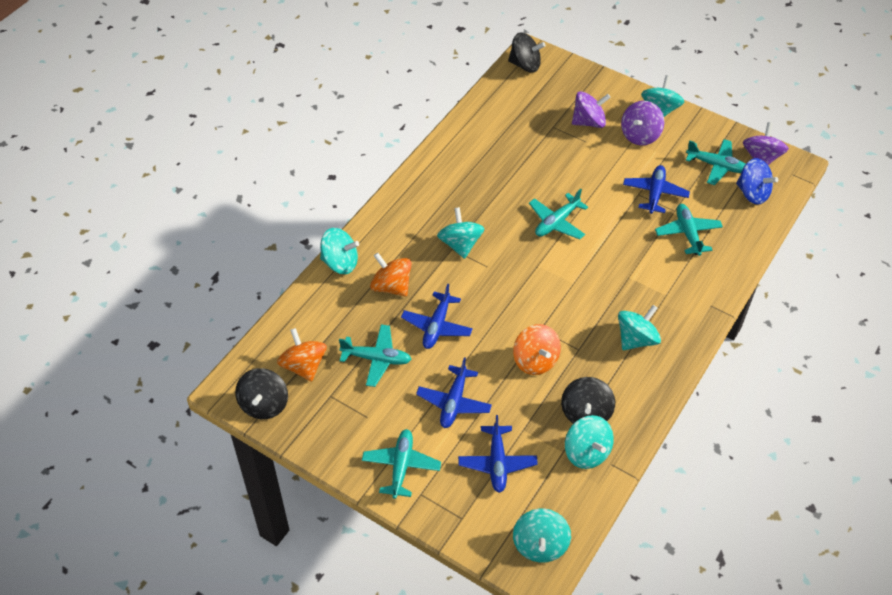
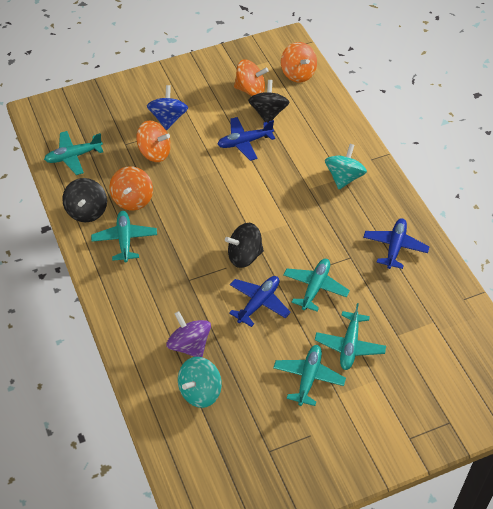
blue plane: [401,284,473,349] [416,357,492,428] [458,415,538,493] [623,165,690,214] = 4 -> [217,117,275,161] [229,276,291,327] [363,218,430,269] = 3
orange spinning top: [277,328,327,382] [370,253,412,297] [513,324,561,375] = 3 -> [109,166,153,210] [136,121,171,162] [234,59,269,96] [281,42,317,82] = 4
purple spinning top: [572,91,611,128] [621,101,664,145] [743,122,789,165] = 3 -> [167,311,211,357] = 1
turquoise spinning top: [320,228,359,274] [437,207,485,259] [513,508,571,562] [565,415,614,469] [618,305,661,350] [641,75,684,117] = 6 -> [178,357,222,408] [325,144,367,189] = 2

